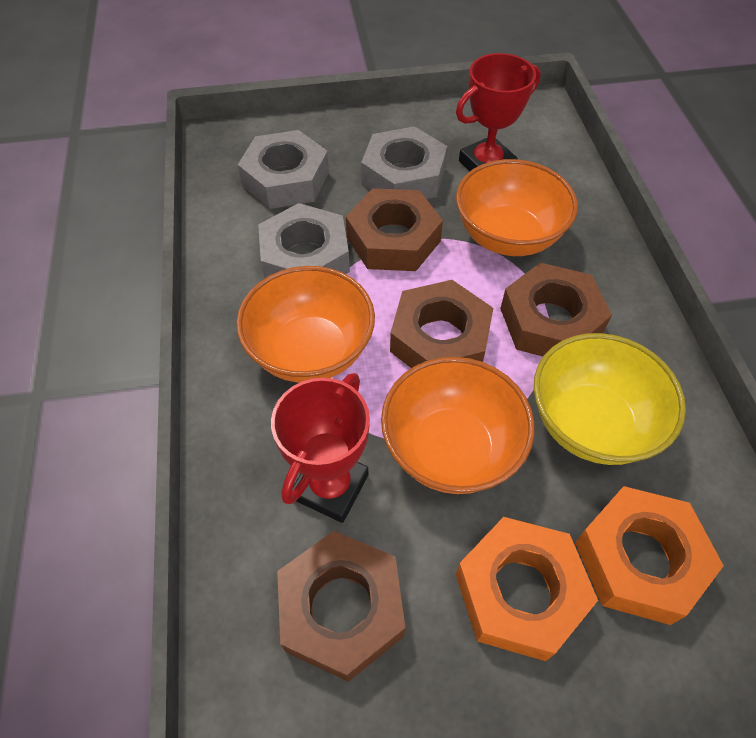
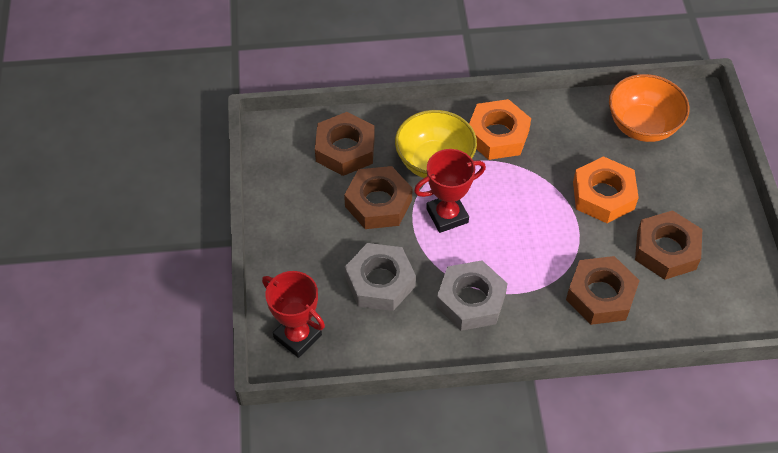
grey nut: [238,130,329,209] [258,203,350,278] [361,126,447,199] = 3 -> [345,243,416,311] [436,260,508,331] = 2
orange bowl: [236,266,375,383] [381,357,534,494] [456,159,578,256] = 3 -> [609,74,690,142] = 1

